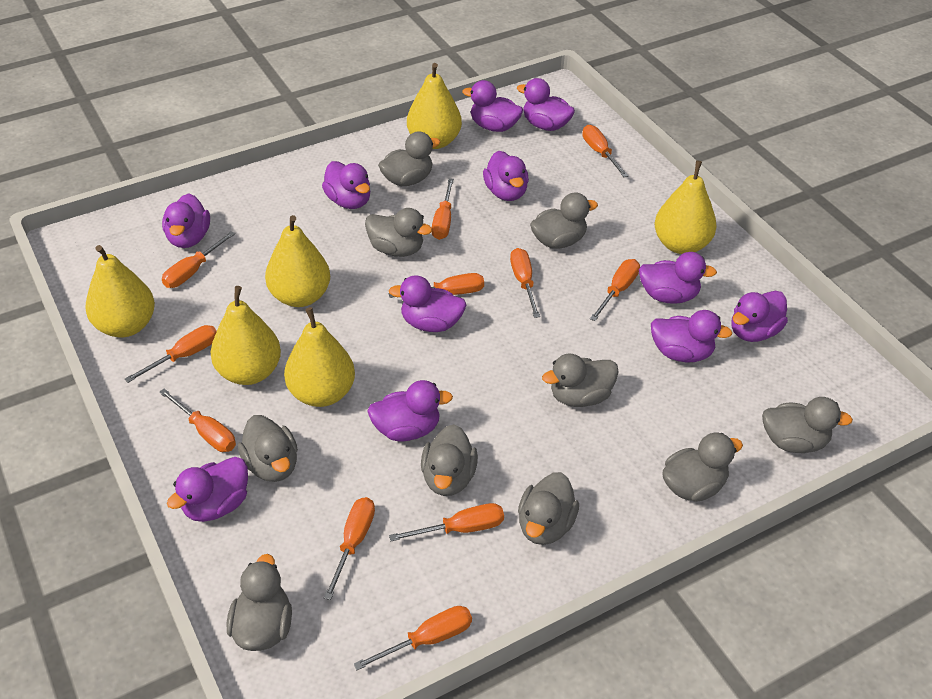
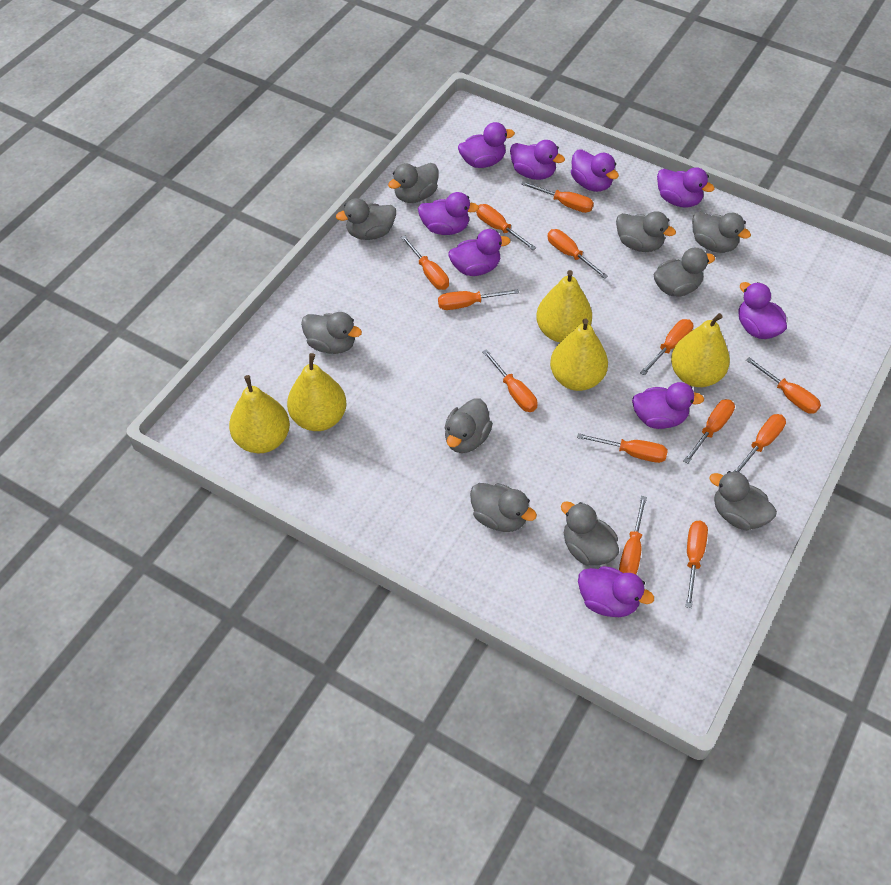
orange screwdriver: [125,325,217,383] [159,389,236,452] [162,231,235,288] [324,497,375,600] [354,606,472,670] [389,273,484,298] [389,503,504,541] [432,178,454,240] [510,248,540,318] [582,125,628,177] [590,259,640,321] = 11 -> [401,236,449,290] [438,289,519,310] [476,204,536,250] [482,349,537,412] [521,181,594,213] [547,229,608,279] [577,433,668,463] [619,496,647,574] [640,319,693,375] [683,399,735,464] [685,521,708,608] [733,414,786,473] [746,357,821,414] = 13
purple duck: [162,193,210,248] [167,457,248,522] [322,161,370,209] [367,380,453,442] [389,275,466,332] [462,80,523,132] [483,151,529,201] [517,78,575,131] [639,252,717,304] [651,310,732,362] [731,291,788,342] = 11 -> [418,192,479,235] [448,229,511,276] [458,122,515,168] [510,140,565,180] [571,149,619,192] [578,566,654,617] [632,382,704,429] [657,167,715,207] [738,282,787,339] = 9
yellow pear: [85,245,155,337] [211,286,281,385] [265,215,330,307] [284,307,355,407] [407,63,462,149] [655,160,717,254] = 6 -> [229,375,290,453] [287,353,347,431] [536,270,592,342] [550,319,608,391] [671,313,730,387] = 5

